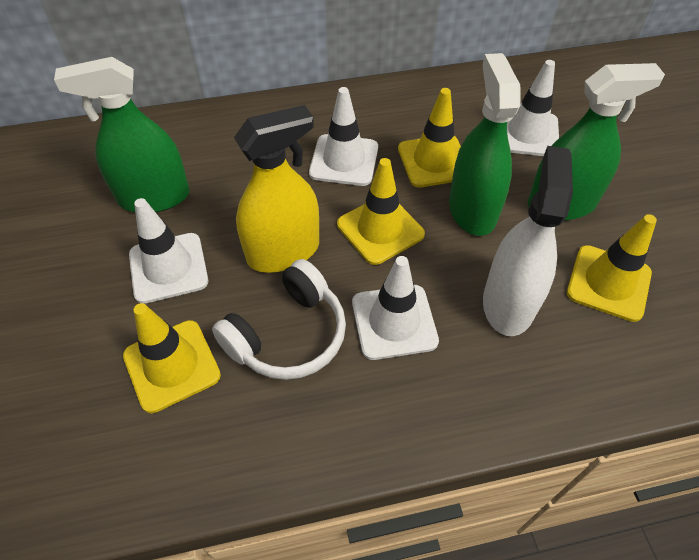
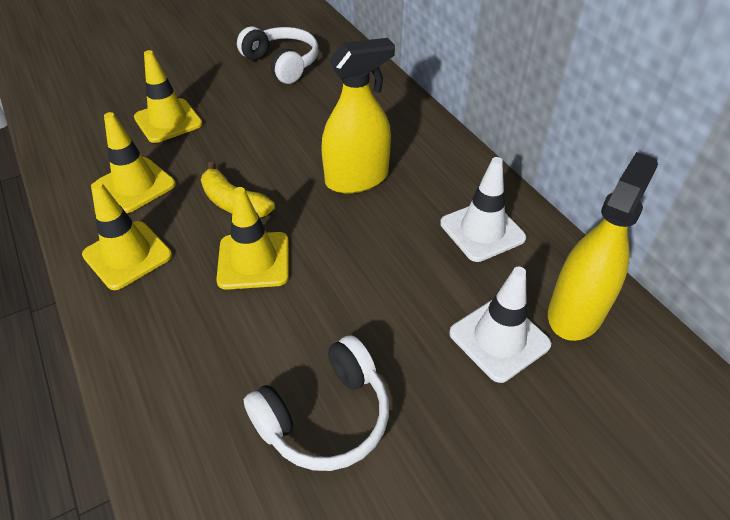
green spray bottle: [54,57,190,212] [449,53,521,236] [528,63,665,221] = 3 -> none = 0
white headphones: [212,259,346,380] = 1 -> [237,26,318,84] [244,335,389,471] = 2
white spray bottle: [483,146,573,336] = 1 -> none = 0
white traffic cone: [129,198,208,304] [309,87,378,186] [352,256,439,360] [507,60,559,156] = 4 -> [440,157,526,262] [449,267,551,383] = 2
yellow banana: none = 0 -> [201,162,275,218] = 1
yellow spray bottle: [234,105,319,273] = 1 -> [321,38,395,194] [548,152,658,341] = 2

